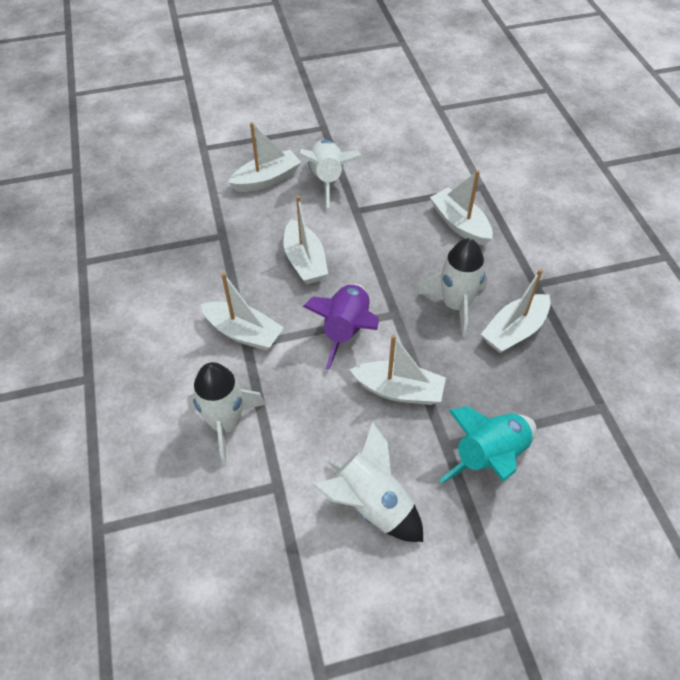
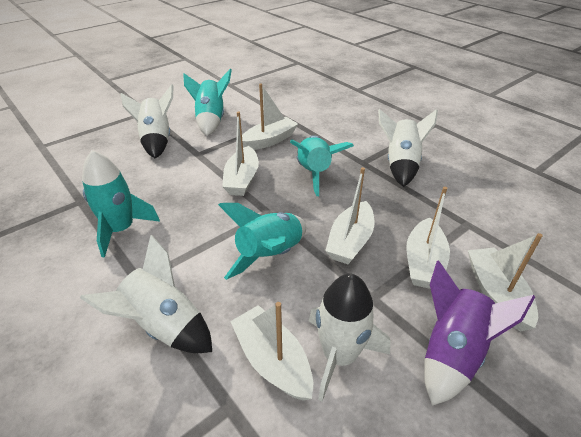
turquoise rocket: [439,406,536,483] = 1 -> [82,150,160,258] [183,69,232,136] [218,203,306,280] [290,135,354,196] = 4

